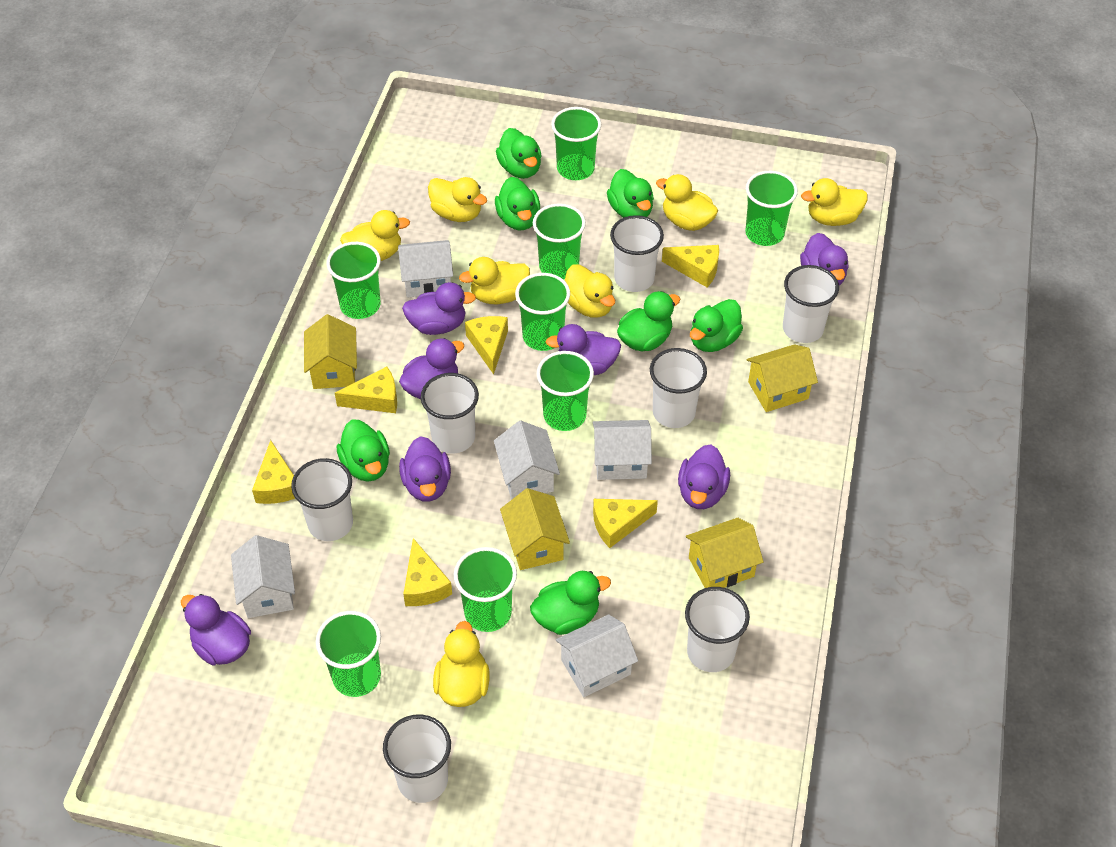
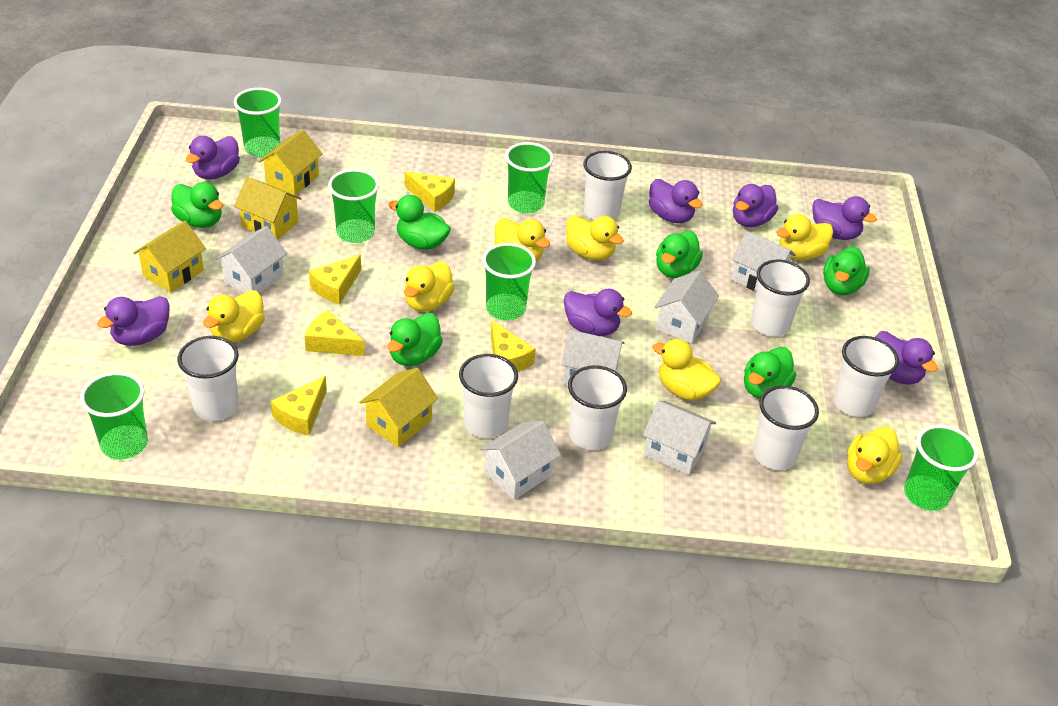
green cup: [316,611,381,697] [326,242,381,319] [454,547,517,632] [515,273,570,351] [533,203,586,279] [536,351,594,431] [551,107,601,180] [745,171,798,246] = 8 -> [80,372,148,460] [234,88,281,157] [328,169,379,243] [482,243,536,320] [505,142,554,214] [904,425,978,511] = 6
green duck: [337,419,390,482] [495,177,540,230] [496,128,542,179] [530,571,611,635] [607,169,654,218] [617,291,680,352] [690,299,743,352] = 7 -> [171,182,223,228] [387,313,443,366] [389,195,451,250] [656,231,703,278] [744,347,796,399] [823,247,869,295] = 6
white house: [231,535,295,618] [398,240,453,298] [494,421,560,500] [556,614,638,697] [593,420,652,480] = 5 -> [215,226,287,293] [480,421,561,500] [561,330,625,385] [643,401,716,475] [654,270,719,343] [731,231,796,291] = 6
yellow cheese: [252,440,295,504] [335,367,397,413] [403,538,452,606] [465,316,508,374] [593,499,658,548] [662,245,719,287] = 6 -> [271,376,327,436] [304,310,365,356] [309,255,361,304] [404,171,455,212] [491,320,536,372] = 5

